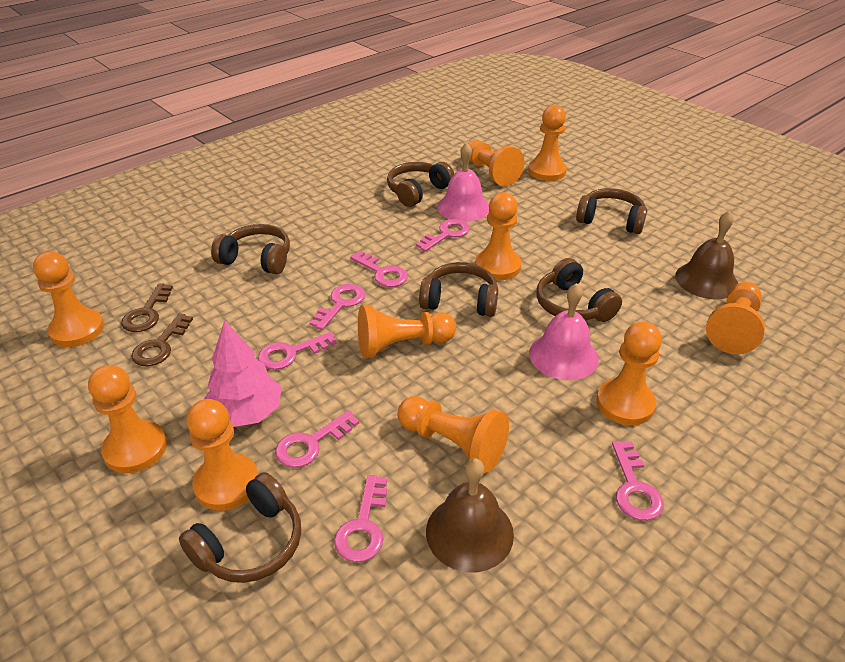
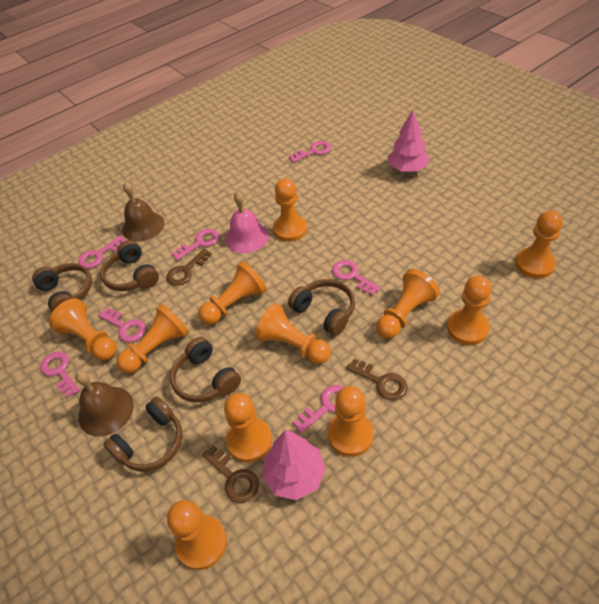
brown headphones: [179,472,301,583] [211,224,290,274] [387,162,454,207] [419,262,498,317] [536,258,622,322] [576,188,647,234] = 6 -> [32,263,92,312] [100,240,159,291] [103,397,183,472] [170,337,241,403] [288,279,355,336] = 5
brown key: [121,283,173,332] [131,313,193,366] = 2 -> [166,248,212,286] [202,445,259,503] [346,359,408,401] = 3
orange pawn: [33,252,104,347] [88,365,167,473] [186,399,258,511] [358,305,456,359] [398,396,509,473] [468,140,524,186] [475,192,521,280] [528,105,567,181] [596,322,662,425] [706,282,765,354] = 10 -> [49,298,116,361] [116,304,189,373] [167,500,227,570] [198,261,267,325] [224,393,272,462] [255,303,331,364] [273,178,307,242] [328,386,374,457] [376,269,440,339] [447,276,492,345] [515,210,563,278] = 11
pink bell: [437,142,489,222] [529,283,599,380] = 2 -> [225,192,269,253] = 1
pink tree: [204,320,281,427] = 1 -> [262,430,326,500] [388,110,430,172] = 2

